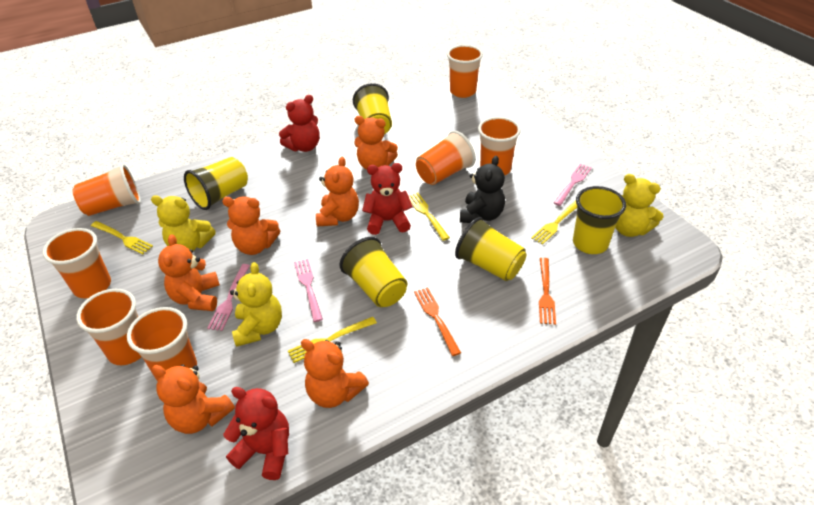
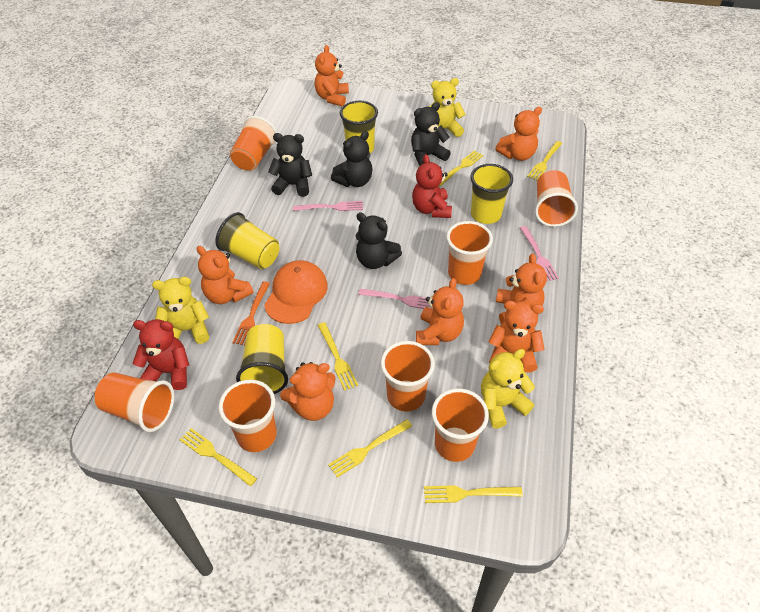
black teddy bear: [460,156,505,223] = 1 -> [268,133,312,197] [331,131,373,187] [356,212,402,269] [411,102,451,166] = 4
orange cap: none = 0 -> [264,260,328,324] = 1
orange fork: [414,287,461,356] [539,258,556,325] = 2 -> [232,281,270,346] = 1
orange teddy bear: [152,365,235,434] [158,234,220,311] [222,196,280,255] [301,339,369,408] [316,157,359,227] [354,116,398,170] = 6 -> [197,246,254,304] [280,362,336,421] [315,45,349,106] [416,278,464,345] [489,301,545,373] [495,107,542,161] [496,253,547,324] = 7
red teddy bear: [224,387,289,480] [279,95,320,152] [362,163,413,235] = 3 -> [133,319,189,390] [412,154,452,218] = 2
yellow cup: [184,157,248,210] [340,237,407,307] [353,83,392,134] [455,217,527,281] [573,186,626,254] = 5 -> [216,212,279,269] [236,324,288,394] [340,101,378,153] [470,164,513,224] = 4
yellow fork: [91,221,153,255] [288,317,377,363] [409,192,450,241] [531,201,577,244] = 4 -> [179,428,257,487] [318,322,358,391] [328,419,412,478] [424,485,523,503] [439,150,483,186] [527,141,562,181] = 6

